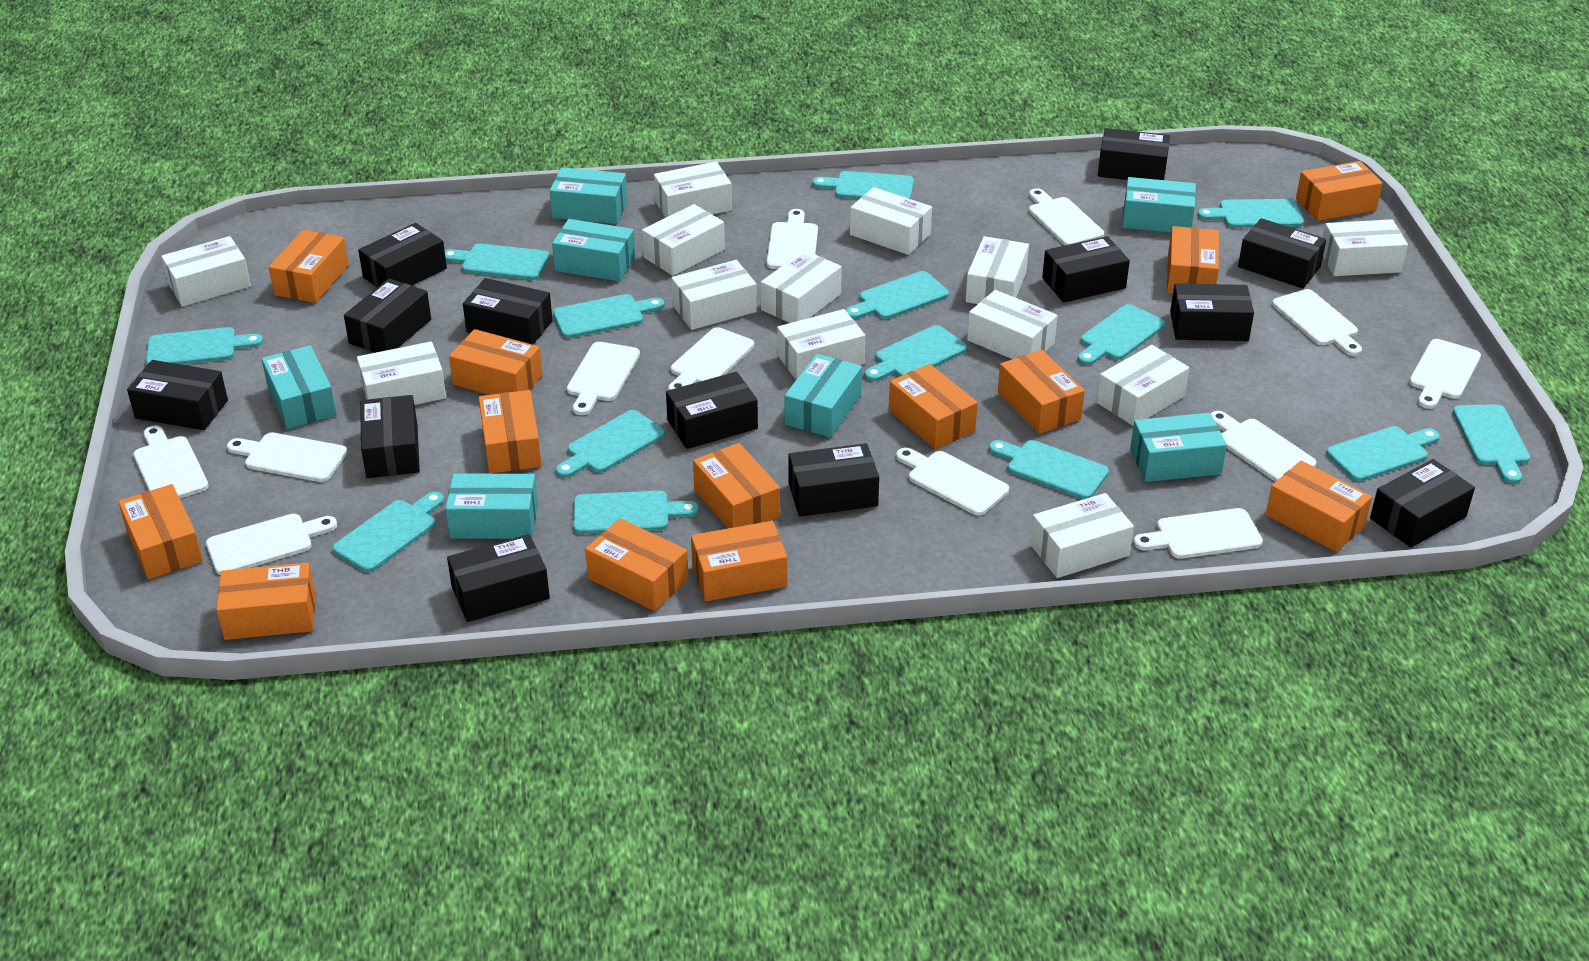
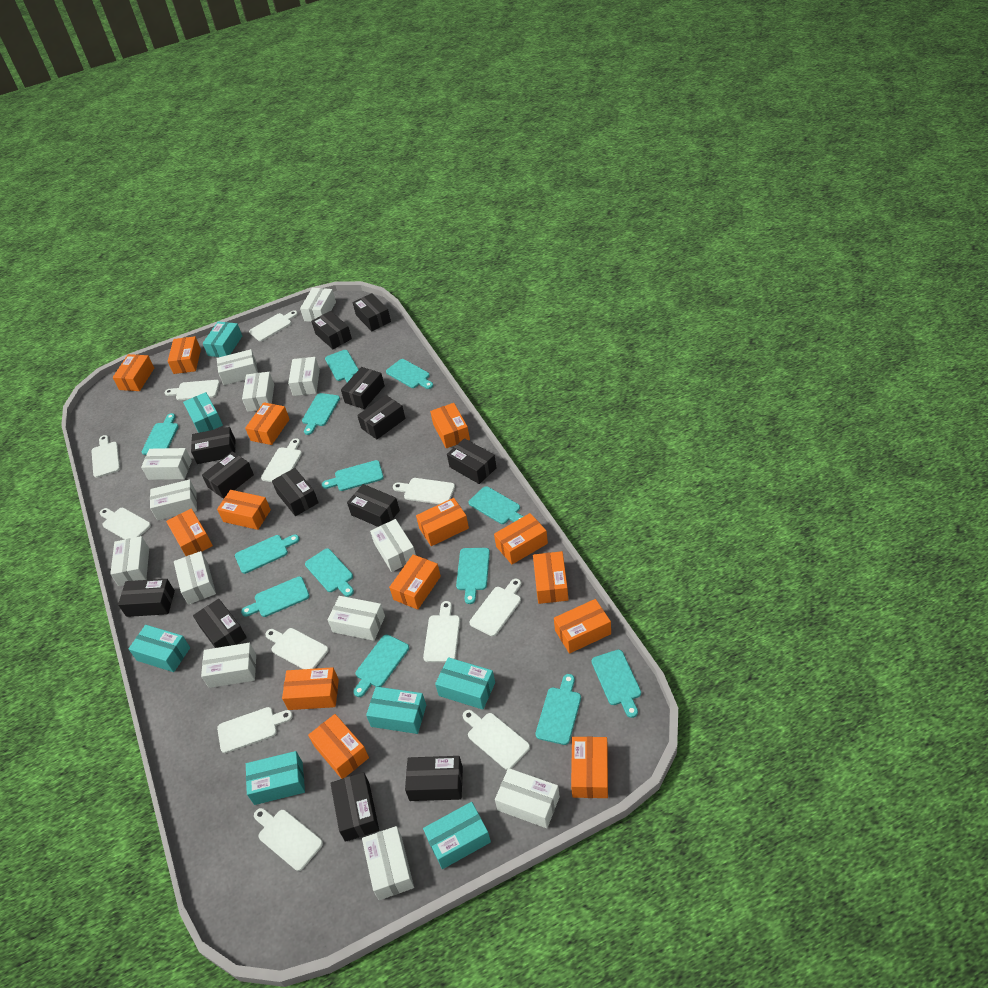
orange box: [118,484,203,579] [216,562,316,640] [268,230,349,303] [449,329,543,395] [479,390,542,474] [585,518,689,611] [691,521,787,602] [693,443,780,528] [889,364,978,449] [998,350,1085,434] [1167,226,1219,293] [1266,461,1372,552] [1296,161,1383,221] = 13 -> [113,354,154,391] [166,508,213,556] [168,336,201,374] [217,490,271,530] [245,402,290,445] [282,667,339,710] [308,714,369,779] [389,554,441,610] [416,498,469,546] [430,403,470,448] [494,513,548,564] [533,551,569,604] [554,599,611,654] [571,736,608,798] = 14
turquoise cutting board: [146,327,263,365] [332,492,444,572] [445,244,549,280] [553,294,664,338] [556,410,665,478] [573,491,699,534] [812,171,914,199] [846,271,949,319] [864,325,967,382] [989,440,1109,499] [1077,304,1165,365] [1197,199,1304,228] [1326,426,1440,481] [1453,404,1530,484] = 14 -> [142,413,179,455] [235,535,299,574] [241,576,310,617] [302,393,340,435] [305,548,354,597] [322,460,384,491] [325,350,359,382] [353,635,409,697] [386,359,434,389] [456,548,490,604] [469,486,524,524] [535,674,581,745] [592,650,641,718] = 13

